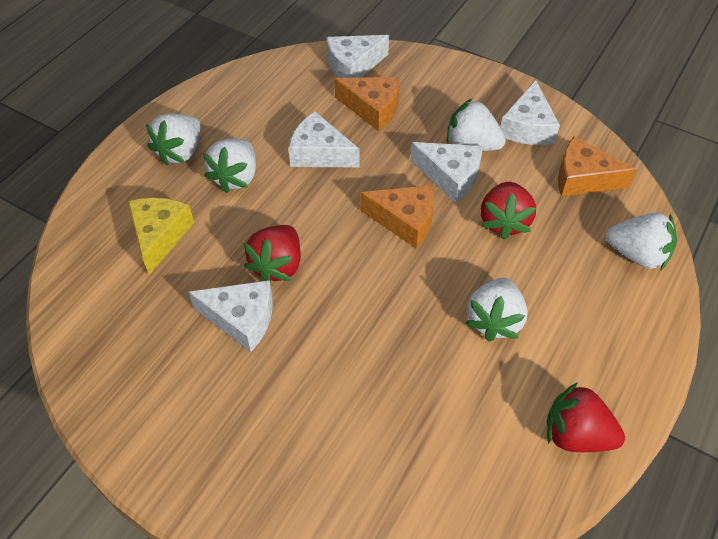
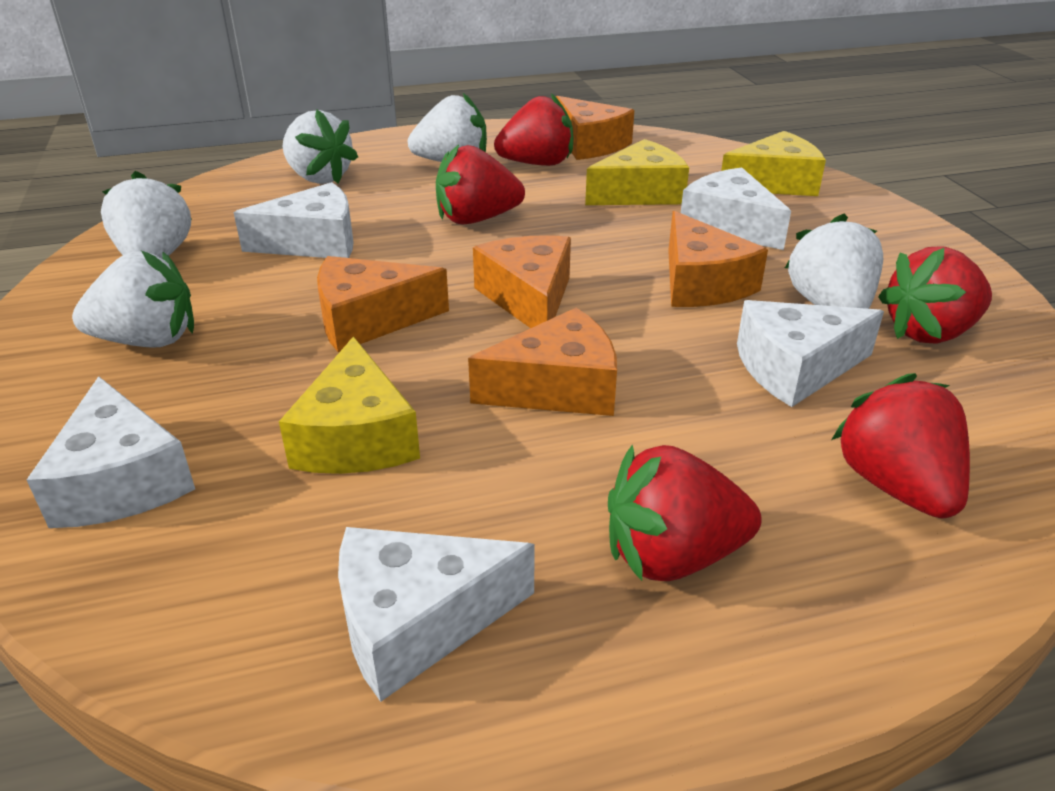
orange cheese: [334,77,400,131] [360,185,435,248] [558,137,637,196] = 3 -> [317,256,449,352] [468,308,617,416] [473,235,571,328] [556,96,634,160] [668,211,768,307] = 5
red strawberry: [244,225,301,283] [481,182,536,240] [547,382,625,452] = 3 -> [436,144,525,225] [494,93,573,166] [608,444,762,581] [831,373,970,519] [878,246,992,343] = 5
yellow cheese: [128,198,194,275] = 1 -> [279,337,420,474] [585,139,689,205] [721,131,826,196] = 3

